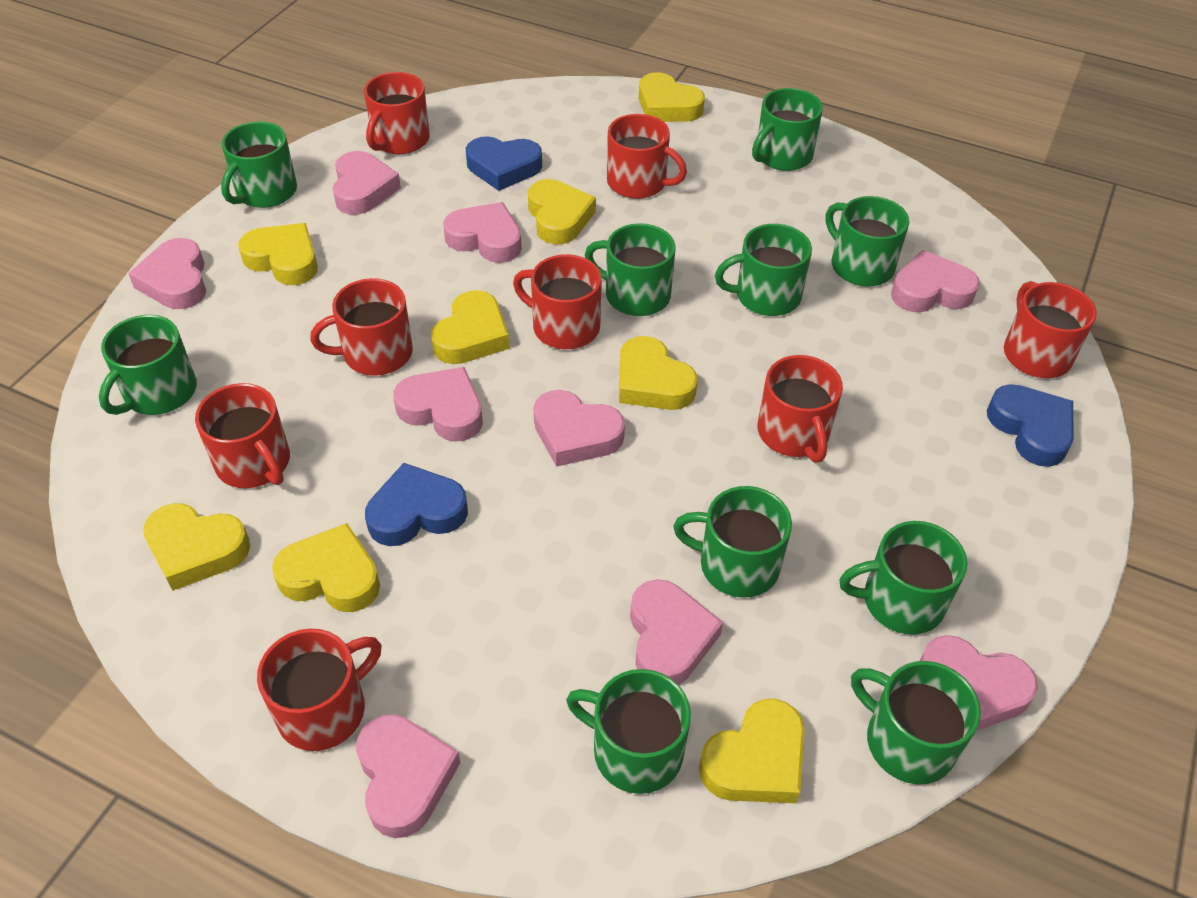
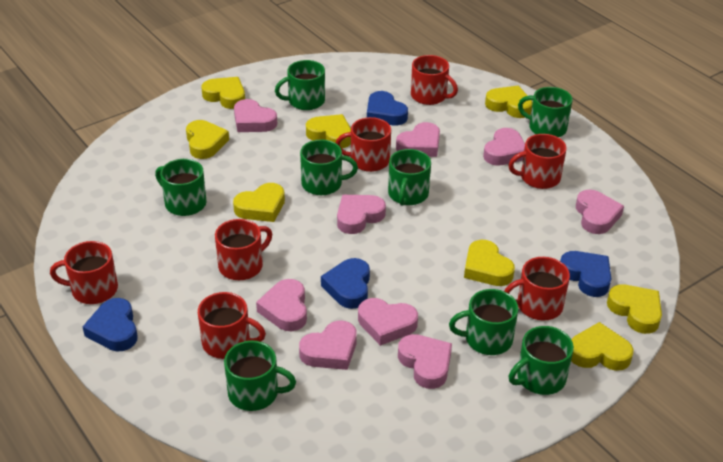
blue heart: [365,463,468,546] [466,136,542,191] [987,384,1073,467] = 3 -> [83,298,138,351] [321,258,370,309] [367,91,408,125] [560,251,612,297] = 4
green mug: [99,315,197,415] [221,121,297,208] [566,669,691,794] [585,223,676,316] [673,486,792,598] [715,224,812,316] [752,88,823,171] [826,196,909,287] [839,521,967,635] [851,661,981,785] = 10 -> [155,159,207,216] [224,341,296,411] [275,60,325,110] [300,140,358,195] [388,149,431,205] [449,289,519,355] [509,326,574,395] [518,87,573,137] = 8
red mug: [195,383,290,488] [257,629,381,751] [310,278,413,376] [364,72,430,154] [513,254,602,349] [607,114,687,199] [758,355,843,463] [1004,281,1097,378] = 8 -> [50,241,118,304] [198,292,266,359] [215,219,272,280] [336,117,391,172] [411,55,458,105] [504,257,570,321] [509,134,566,189] = 7

